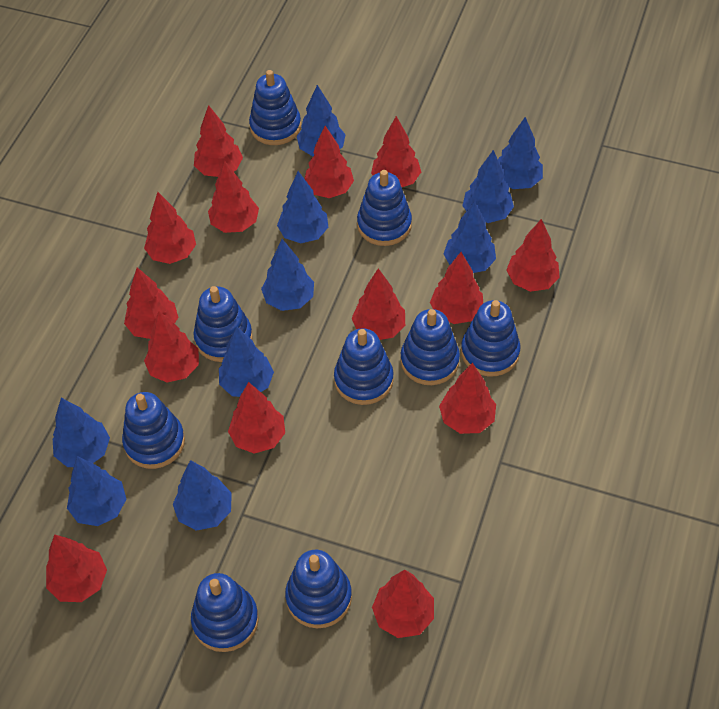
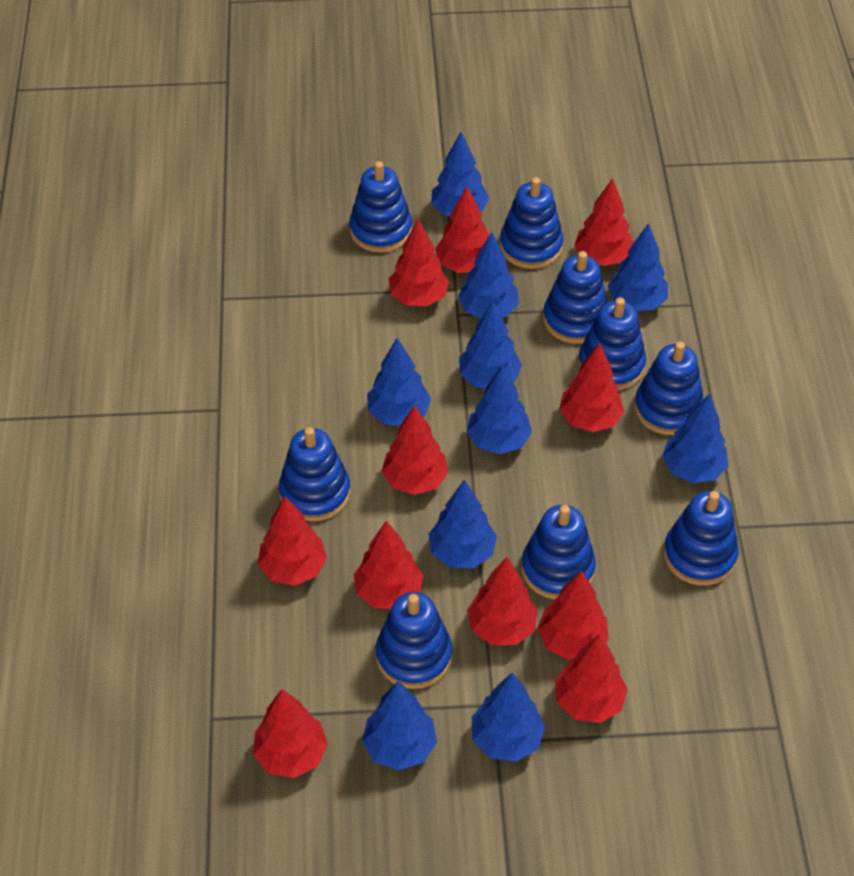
red tree: [46,534,107,602] [124,267,178,339] [144,192,196,264] [144,311,199,383] [194,105,243,177] [208,161,259,233] [228,382,285,454] [305,126,354,198] [352,268,405,340] [371,116,421,187] [372,570,434,638] [430,252,483,324] [439,363,496,434] [506,219,560,292] = 14 -> [253,689,328,778] [258,496,327,586] [354,521,423,609] [382,405,448,495] [389,219,449,306] [435,186,489,273] [467,557,538,645] [537,571,609,660] [555,634,628,723] [559,343,624,432] [574,178,633,266] = 11

